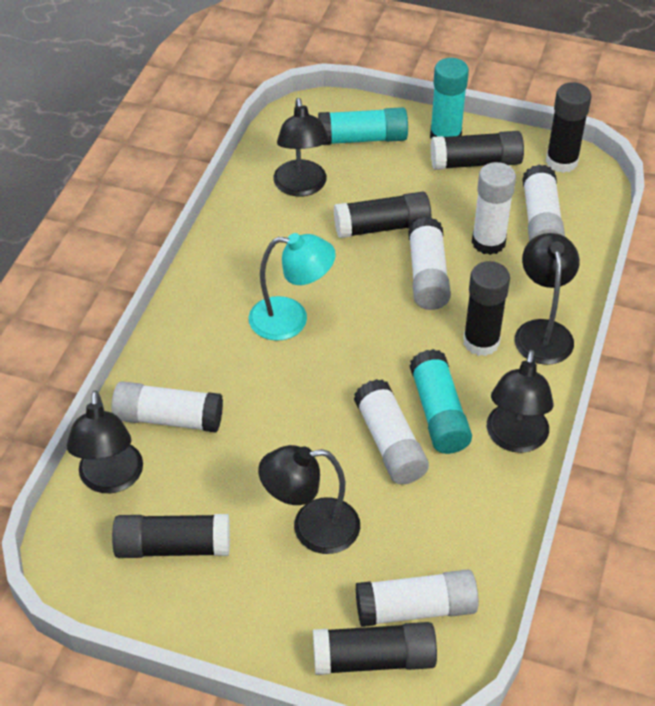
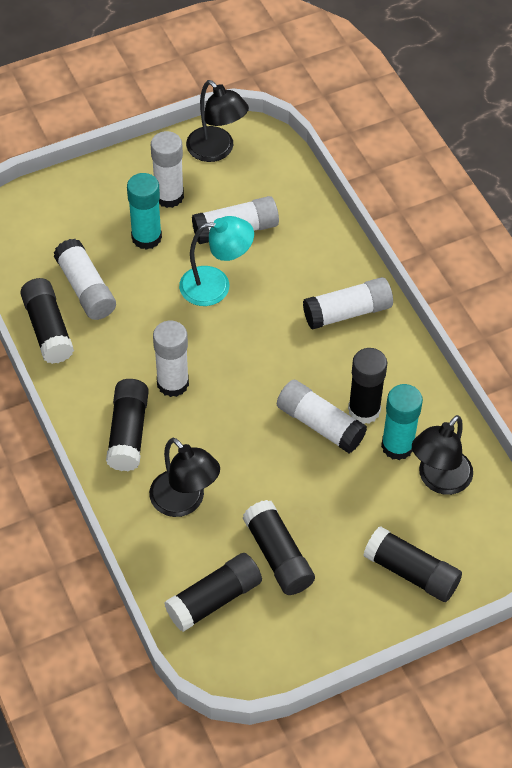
black lamp: [67,390,143,493] [258,445,360,554] [274,98,330,197] [487,350,554,453] [515,233,580,365] = 5 -> [149,437,220,517] [186,80,249,162] [412,415,473,495] = 3
turquoise glue stick: [318,107,408,145] [410,349,472,454] [430,58,469,138] = 3 -> [127,173,162,250] [381,384,423,460] = 2

